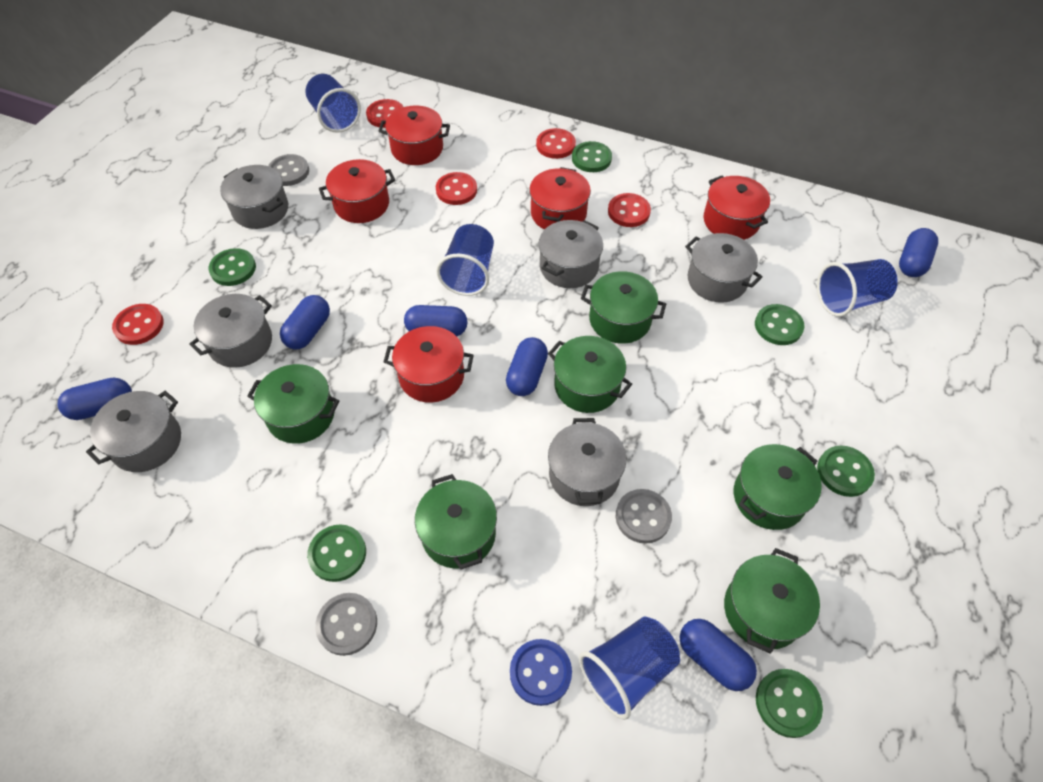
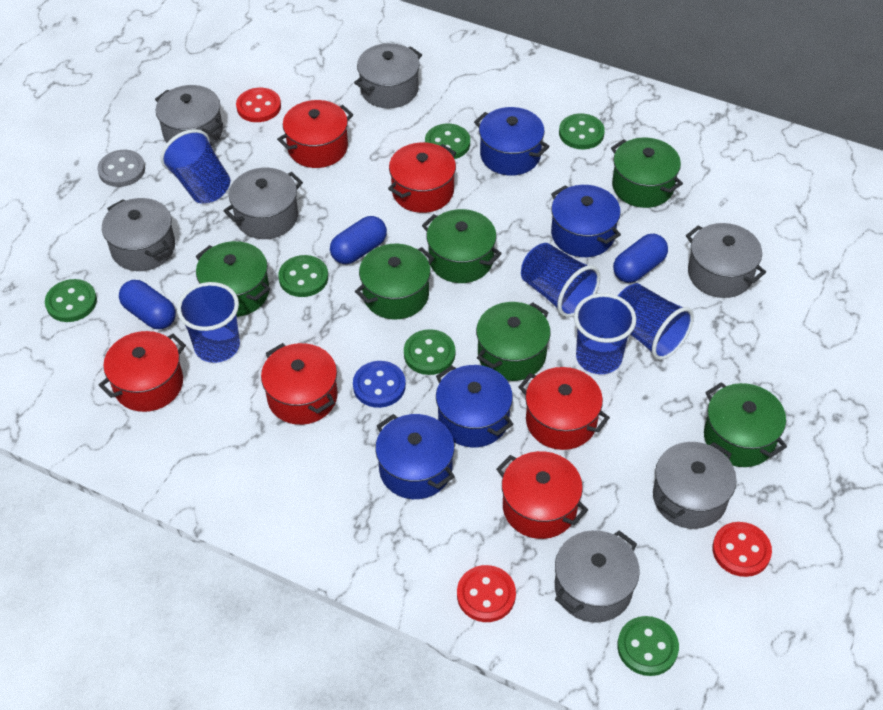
blue capsule: [58,378,132,420] [280,295,330,349] [404,305,468,336] [506,337,548,396] [679,619,757,691] [899,228,938,277] = 6 -> [119,280,176,329] [330,216,387,264] [613,234,668,283] = 3
blue cup: [305,74,361,133] [436,224,494,296] [579,617,680,720] [817,259,898,317] = 4 -> [160,129,230,204] [177,282,240,363] [521,243,600,317] [574,293,636,374] [618,283,694,360] = 5
blue pot: none = 0 -> [375,414,455,499] [436,365,513,447] [474,107,550,176] [551,185,621,257] = 4
grey button: [268,154,309,186] [315,593,377,656] [616,489,672,544] = 3 -> [97,150,145,187] = 1
grey pot: [86,391,181,472] [189,294,272,368] [220,165,288,229] [539,220,603,288] [548,418,626,506] [685,233,763,303] = 6 -> [102,198,175,271] [155,85,223,146] [223,168,303,239] [354,43,422,108] [555,530,640,623] [653,442,737,529] [686,223,766,298] = 7
red button: [112,304,164,345] [366,99,403,128] [436,172,477,205] [536,128,576,159] [608,193,651,227] = 5 -> [236,88,281,122] [457,565,516,622] [712,522,772,577] = 3
red pot: [319,159,395,223] [378,106,450,165] [384,326,474,403] [529,167,591,230] [704,175,770,240] = 5 -> [99,331,186,412] [261,343,338,425] [277,100,353,168] [388,142,456,213] [496,451,588,539] [518,367,610,450] = 6

